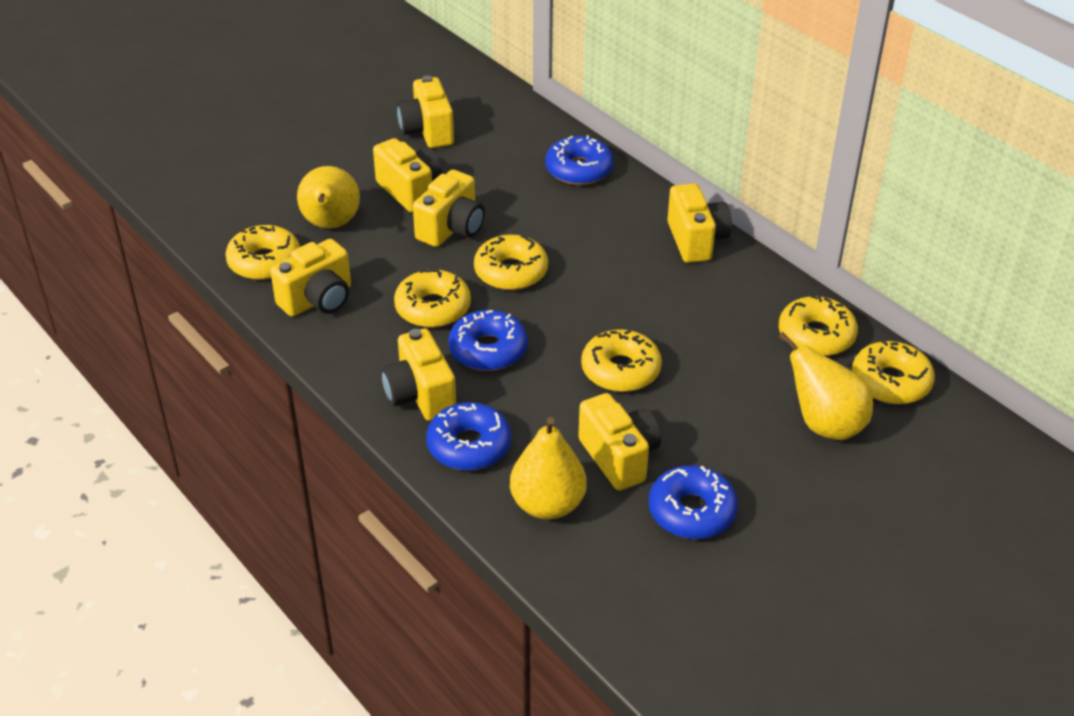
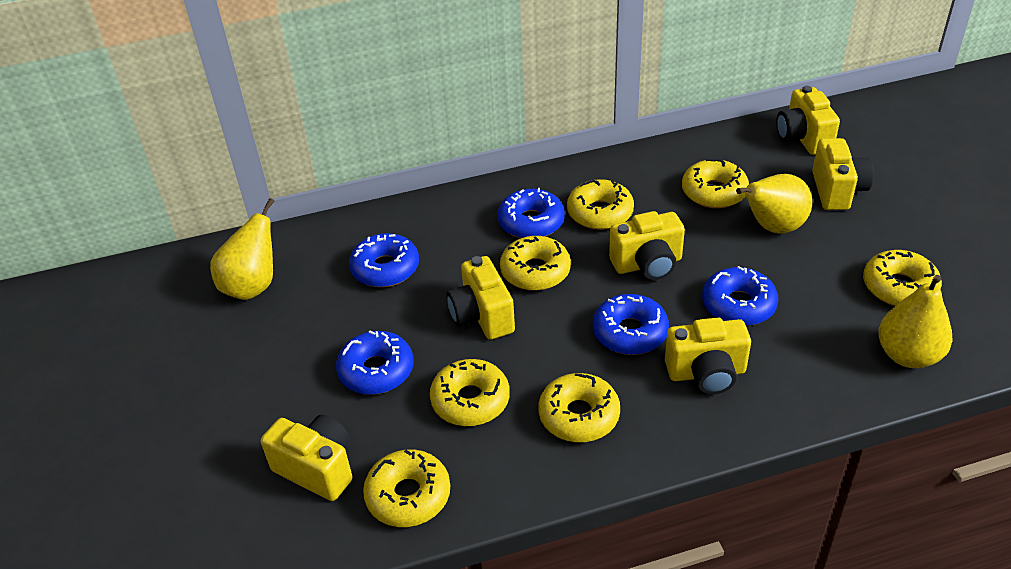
blue donut: [426,402,511,471] [448,310,528,371] [545,135,613,185] [649,465,738,539] = 4 -> [336,331,414,395] [349,233,419,287] [497,188,565,238] [593,294,669,355] [702,266,778,326] = 5
yellow camera: [270,239,351,317] [373,138,442,212] [381,329,456,421] [397,75,454,148] [413,170,485,247] [578,393,661,491] [667,183,732,263] = 7 -> [261,415,352,501] [446,256,515,340] [609,211,685,280] [665,317,751,395] [776,86,840,155] [812,138,874,210] = 6
yellow donut: [225,225,300,280] [394,269,471,328] [474,235,548,290] [581,329,662,392] [779,295,858,356] [852,340,935,404] = 6 -> [363,449,450,527] [430,359,510,426] [500,236,571,291] [538,373,620,442] [567,179,634,230] [682,159,749,208] [863,250,942,306] = 7

